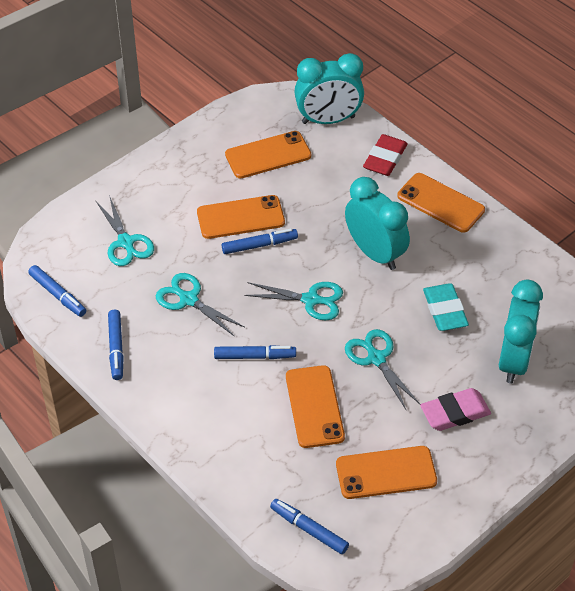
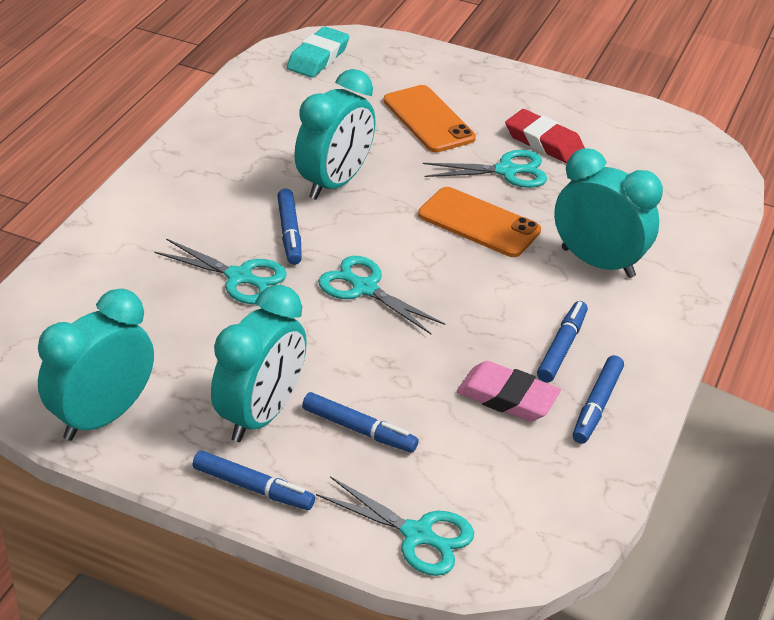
orange phone: [197,195,285,239] [225,131,311,178] [286,365,345,448] [336,446,437,499] [397,173,485,233] = 5 -> [383,85,476,152] [418,187,541,257] = 2
turquoise clock: [294,53,364,124] [345,177,410,270] [499,280,543,384] = 3 -> [38,289,154,441] [211,285,307,442] [294,69,375,200] [554,148,663,278] = 4

